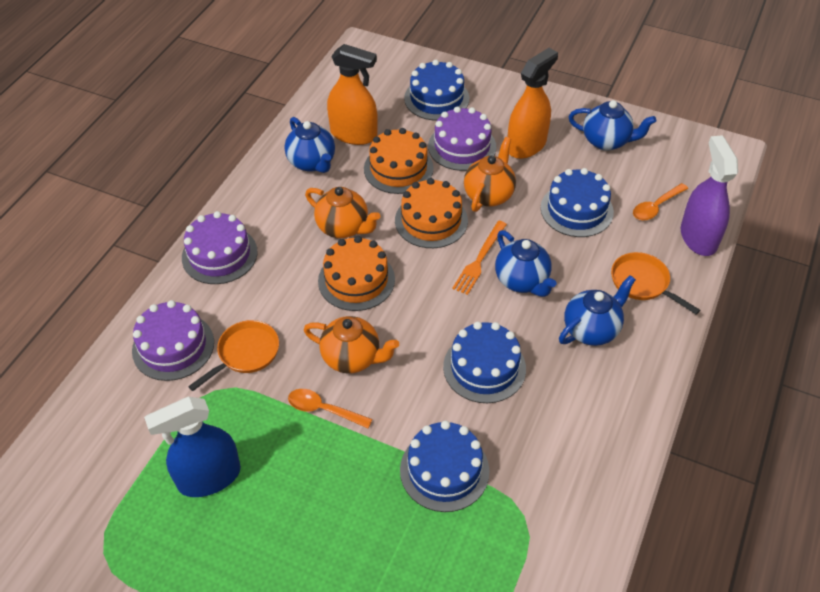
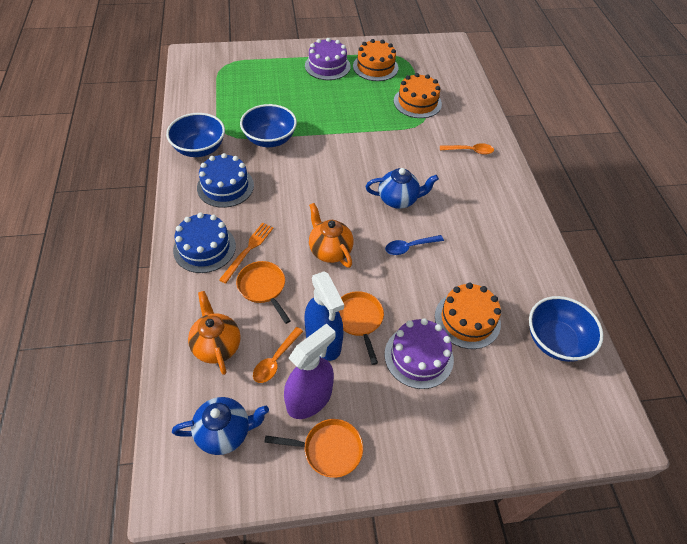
blue bowl: none = 0 -> [166,113,225,157] [240,104,297,147] [529,296,603,362] = 3
blue cake: [400,421,490,512] [404,60,469,121] [443,321,526,403] [541,168,614,237] = 4 -> [173,213,236,273] [197,153,254,208] = 2
blue spoon: none = 0 -> [385,235,444,255] = 1
blue teapot: [285,117,335,173] [495,230,556,297] [559,275,636,346] [569,100,656,151] = 4 -> [172,397,269,455] [365,168,439,209] = 2
orange pan: [188,320,279,391] [611,252,700,315] = 2 -> [236,261,291,324] [264,419,363,478] [339,291,384,365] = 3
orange spray bottle: [327,44,378,145] [508,48,558,159] = 2 -> none = 0
orange teapot: [304,316,399,373] [305,187,380,238] [464,137,516,212] = 3 -> [188,291,241,375] [309,203,354,268] = 2
purple cake: [132,300,214,381] [182,211,258,284] [428,106,496,171] = 3 -> [305,38,351,80] [384,318,454,389] = 2

